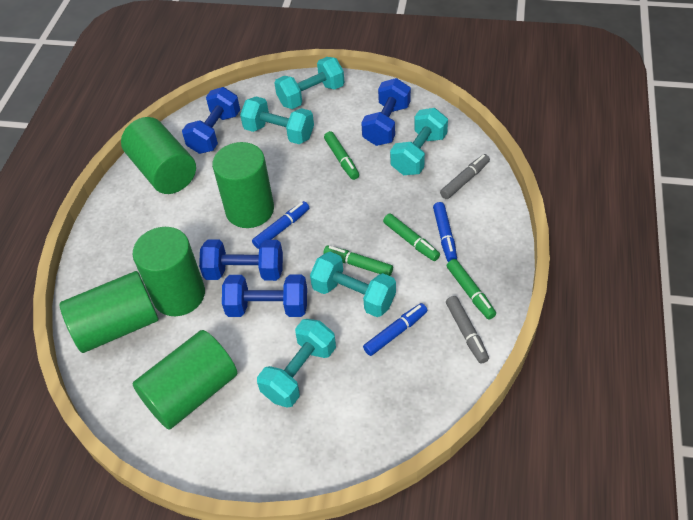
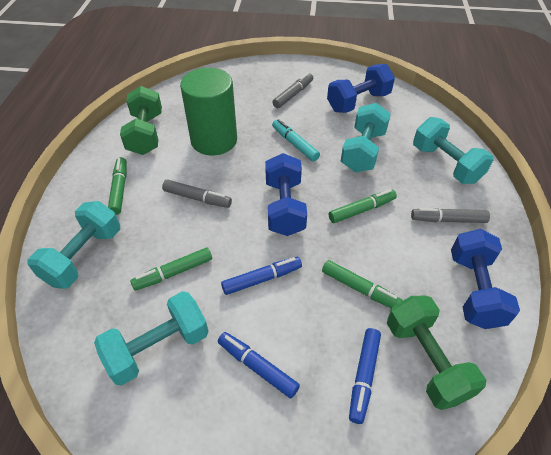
blue dumbbell: [182,87,240,154] [199,239,283,281] [222,275,307,317] [361,78,411,146] = 4 -> [265,153,307,236] [327,64,395,113] [451,229,520,329] = 3
green cylinder: [60,271,159,353] [121,117,196,194] [133,227,205,316] [133,330,237,430] [212,142,274,228] = 5 -> [180,68,237,155] = 1
green dumbbell: none = 0 -> [120,86,162,155] [387,296,486,410] = 2
grey marker: [440,154,490,199] [446,296,489,364] = 2 -> [162,179,232,208] [272,73,313,108] [411,208,490,223] = 3
turquoise dumbbell: [240,97,314,144] [257,319,336,408] [274,57,345,109] [310,252,396,317] [390,108,448,175] = 5 -> [28,201,120,289] [94,291,209,386] [341,103,391,172] [413,117,493,184] = 4
turquoise marker: none = 0 -> [272,119,320,161] = 1

